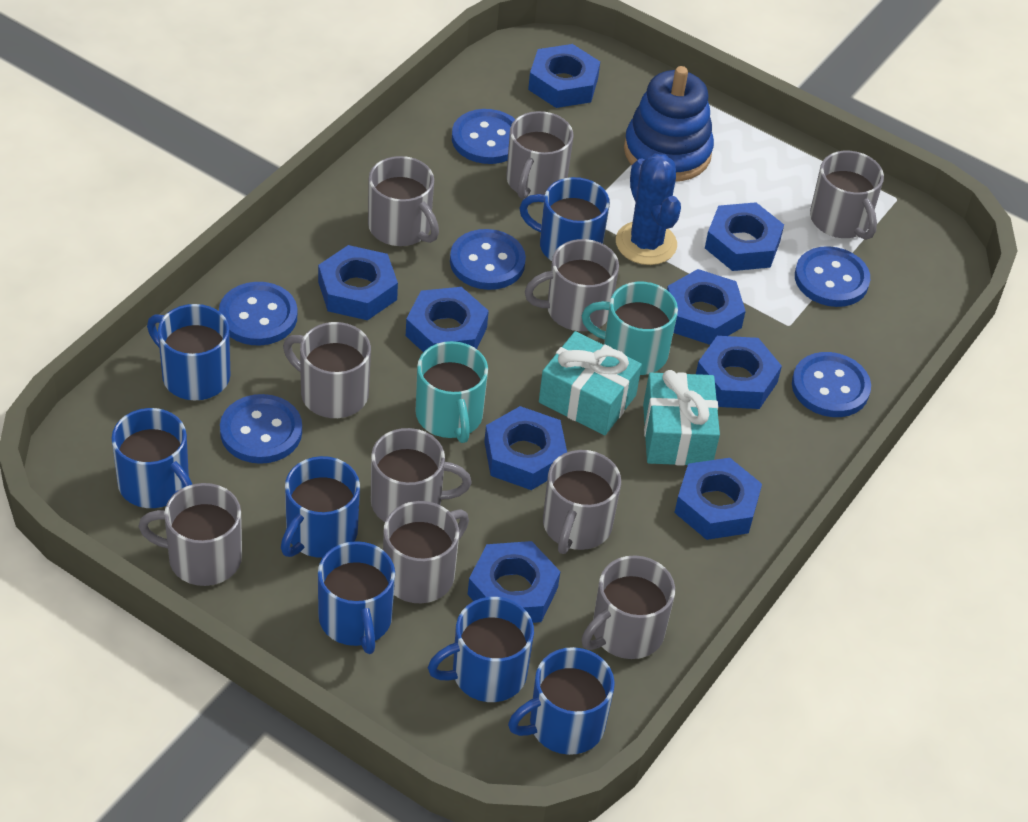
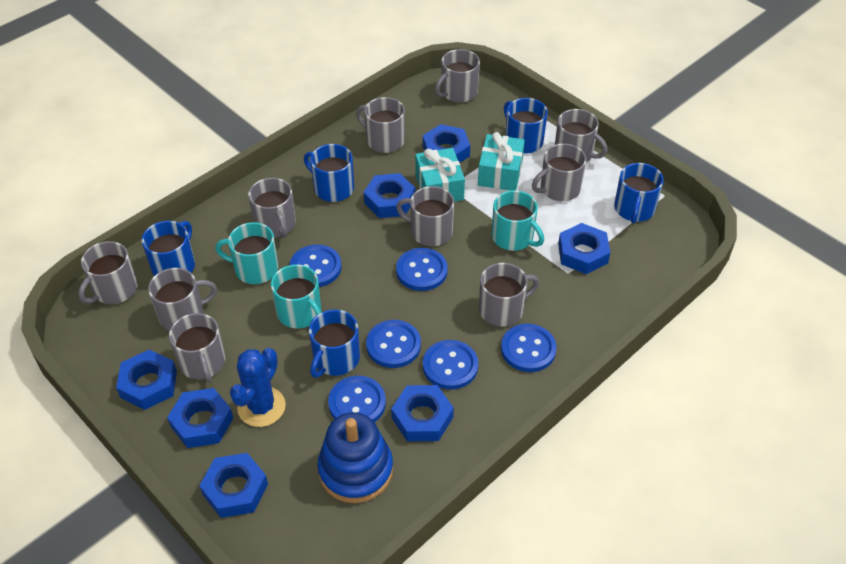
blue mug: [111,408,192,508] [147,304,230,400] [281,456,360,558] [318,541,395,654] [428,597,534,702] [508,647,615,755] [519,177,610,261] = 7 -> [142,221,195,276] [304,144,354,202] [309,309,360,378] [504,98,548,154] [614,163,664,224] = 5
blue nut: [318,245,398,320] [406,287,489,352] [468,541,561,623] [484,406,567,490] [528,44,600,108] [667,269,746,345] [674,458,762,540] [696,336,782,409] [705,202,784,271] = 9 -> [116,350,177,410] [167,388,233,448] [199,453,268,518] [364,173,415,218] [391,385,454,442] [423,124,470,163] [558,223,610,274] = 7
turquoise mug: [416,341,488,443] [582,282,678,375] = 2 -> [215,222,278,284] [271,264,322,328] [492,190,544,251] = 3

